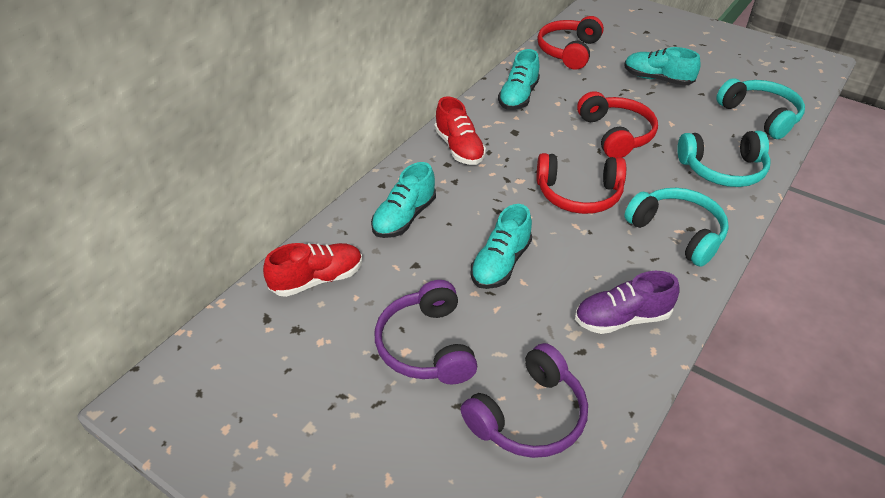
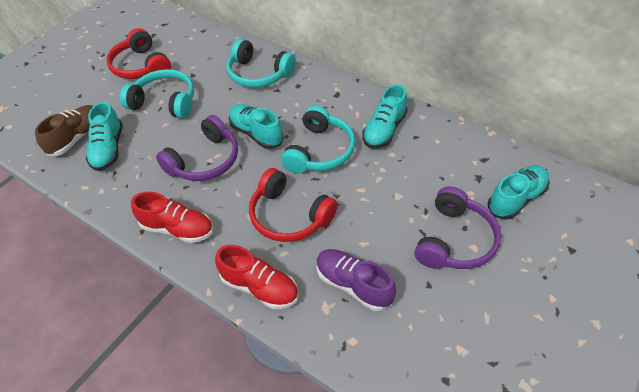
brown shoe: none = 0 -> [35,105,93,156] = 1
red headphones: [537,16,604,70] [537,153,626,214] [577,91,658,158] = 3 -> [106,28,171,79] [249,168,338,242] = 2

